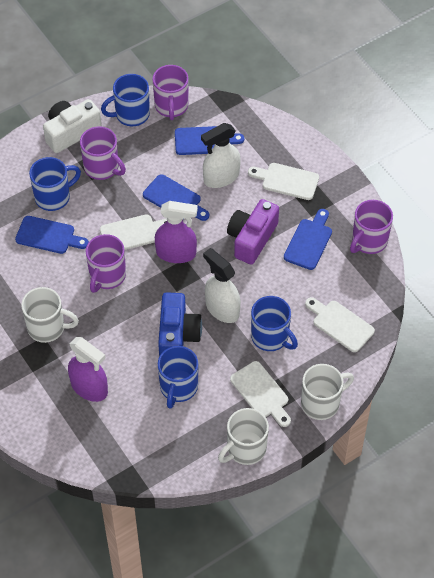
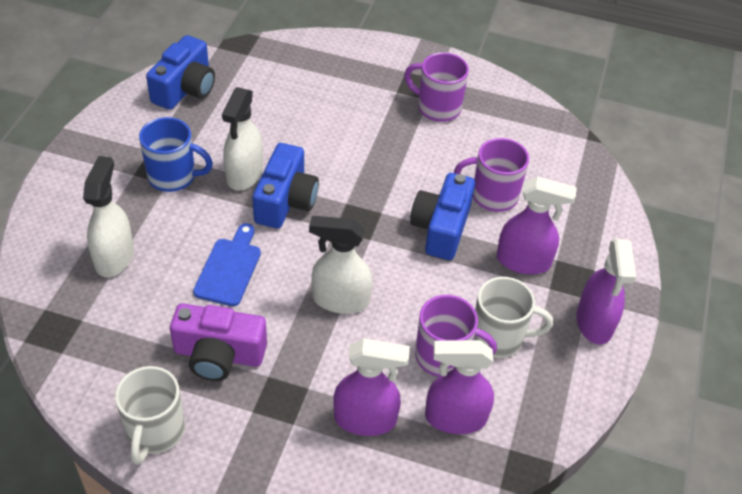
blue camera: [158,292,202,357] = 1 -> [146,35,215,110] [252,143,319,229] [410,173,475,260] = 3
blue cutting board: [15,216,89,254] [143,174,209,221] [175,126,244,155] [284,209,332,270] = 4 -> [193,223,261,306] = 1
blue mug: [29,157,81,211] [101,74,150,126] [158,346,198,409] [251,296,298,351] = 4 -> [139,117,213,192] = 1
purple mug: [80,126,126,180] [86,234,126,293] [152,65,188,120] [350,200,393,254] = 4 -> [404,52,469,122] [415,295,497,377] [454,138,529,212] = 3
purple spray bottle: [68,337,108,402] [155,201,198,263] = 2 -> [333,339,410,436] [425,340,494,434] [497,177,577,274] [576,239,636,345] = 4
white camera: [43,99,102,153] = 1 -> none = 0
white cutting board: [100,214,167,250] [230,361,291,427] [248,163,319,200] [305,297,375,352] = 4 -> none = 0
white mug: [21,287,79,343] [218,408,269,465] [301,364,354,420] = 3 -> [115,366,185,465] [474,277,553,358] = 2
white spray bottle: [201,123,241,188] [203,248,241,323] = 2 -> [83,156,134,277] [222,87,263,191] [309,216,372,314] = 3

